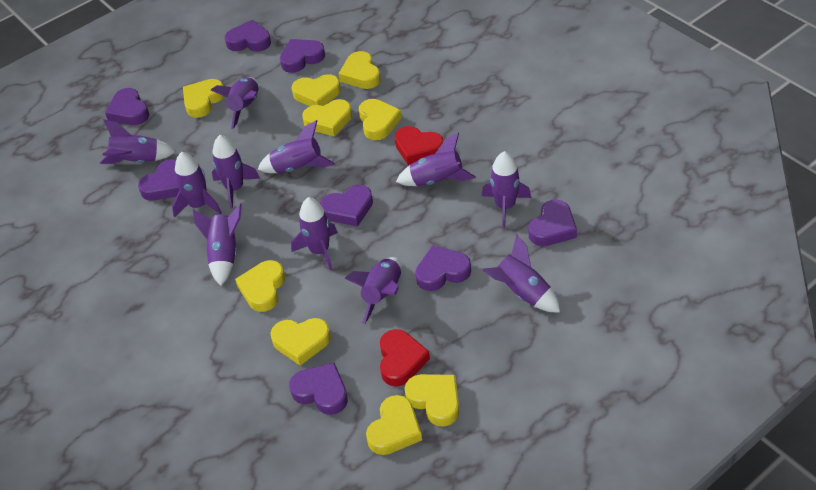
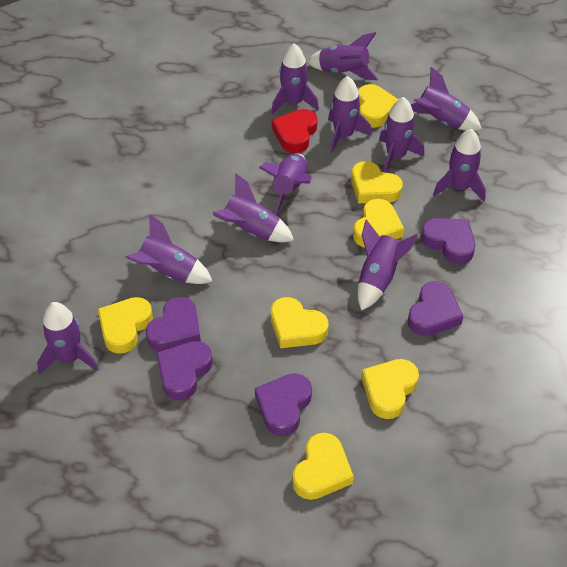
purple heart: [105,88,149,125] [138,159,179,201] [225,20,271,52] [280,39,325,73] [289,363,348,415] [320,185,373,227] [415,246,471,291] [528,200,577,246] = 8 -> [146,297,201,352] [156,341,213,400] [255,373,312,436] [408,281,463,336] [421,218,475,264] = 5
red heart: [380,329,430,386] [395,126,444,165] = 2 -> [272,109,318,153] = 1
yellow heart: [183,79,224,118] [235,260,285,312] [270,318,331,366] [292,74,341,106] [302,99,352,137] [338,51,381,89] [359,99,402,140] [366,395,422,455] [405,374,459,427] = 9 -> [98,297,153,354] [271,297,328,348] [292,433,354,500] [351,161,403,203] [353,199,404,248] [358,84,398,128] [361,359,419,419] = 7

